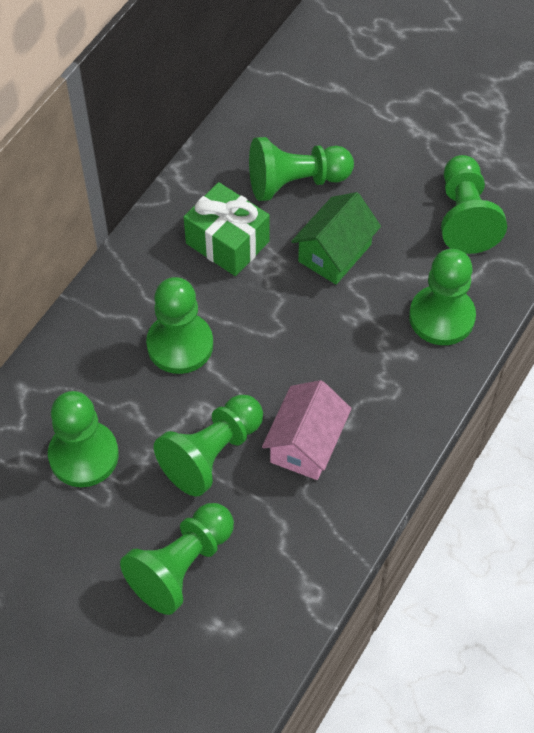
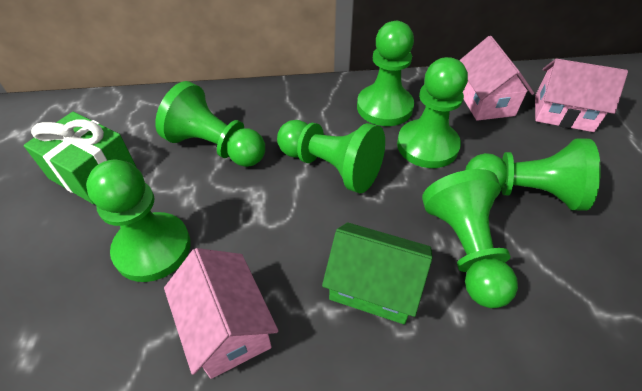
pink house: [262,380,352,480] = 1 -> [164,248,279,379] [459,36,534,121] [535,58,628,132] = 3

